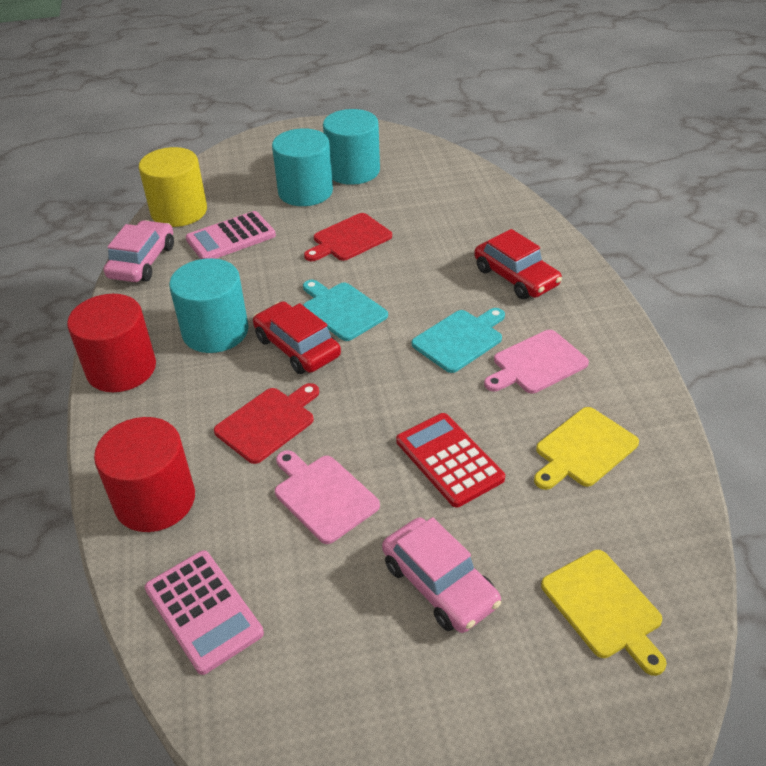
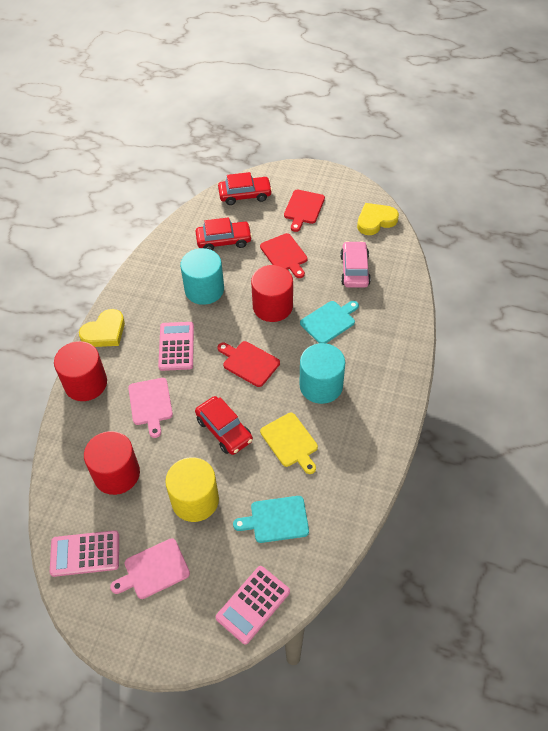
pink calculator: [145,550,264,675] [185,211,276,259] = 2 -> [50,530,119,577] [158,322,194,371] [216,566,290,645] = 3
pink car: [104,220,174,282] [382,517,501,633] = 2 -> [340,241,371,288] = 1
red calculator: [396,413,505,507] = 1 -> none = 0
red car: [253,301,341,374] [474,229,562,299] = 2 -> [195,217,252,250] [195,396,253,455] [218,172,272,205] = 3
red cutting board: [214,383,319,464] [304,213,392,261] = 2 -> [217,341,280,387] [260,233,308,278] [284,190,325,232] = 3
red cylinder: [67,294,156,392] [94,417,195,532] = 2 -> [54,341,107,401] [84,431,140,495] [251,265,293,322] = 3
turquoise cylinder: [169,258,249,353] [272,128,333,206] [323,109,380,185] = 3 -> [180,248,224,305] [300,343,345,404] = 2
yellow cutting board: [534,407,639,490] [541,550,667,676] = 2 -> [260,413,318,474] = 1
yellow heart: none = 0 -> [79,309,125,347] [357,203,399,235] = 2

